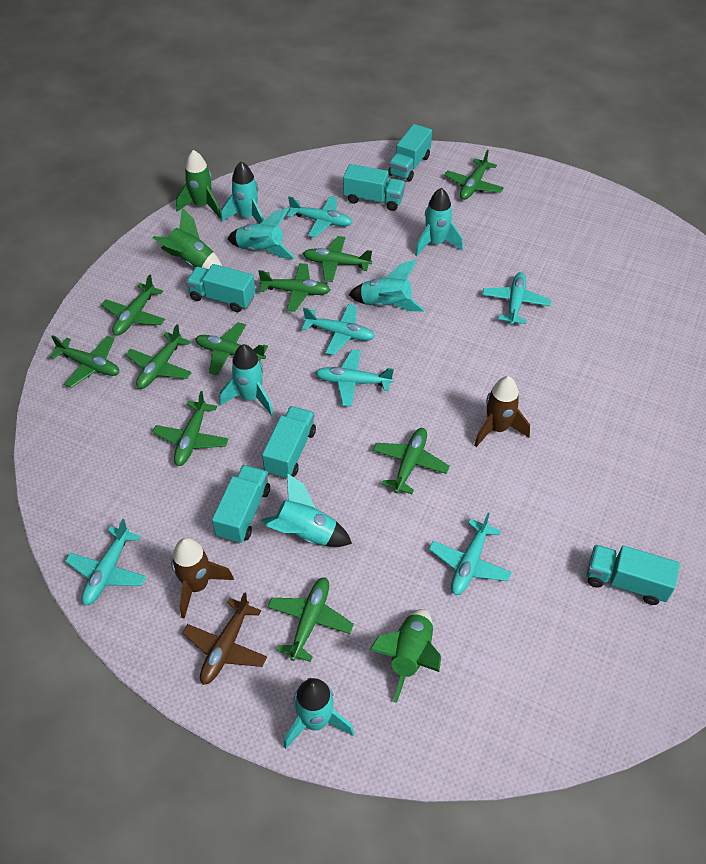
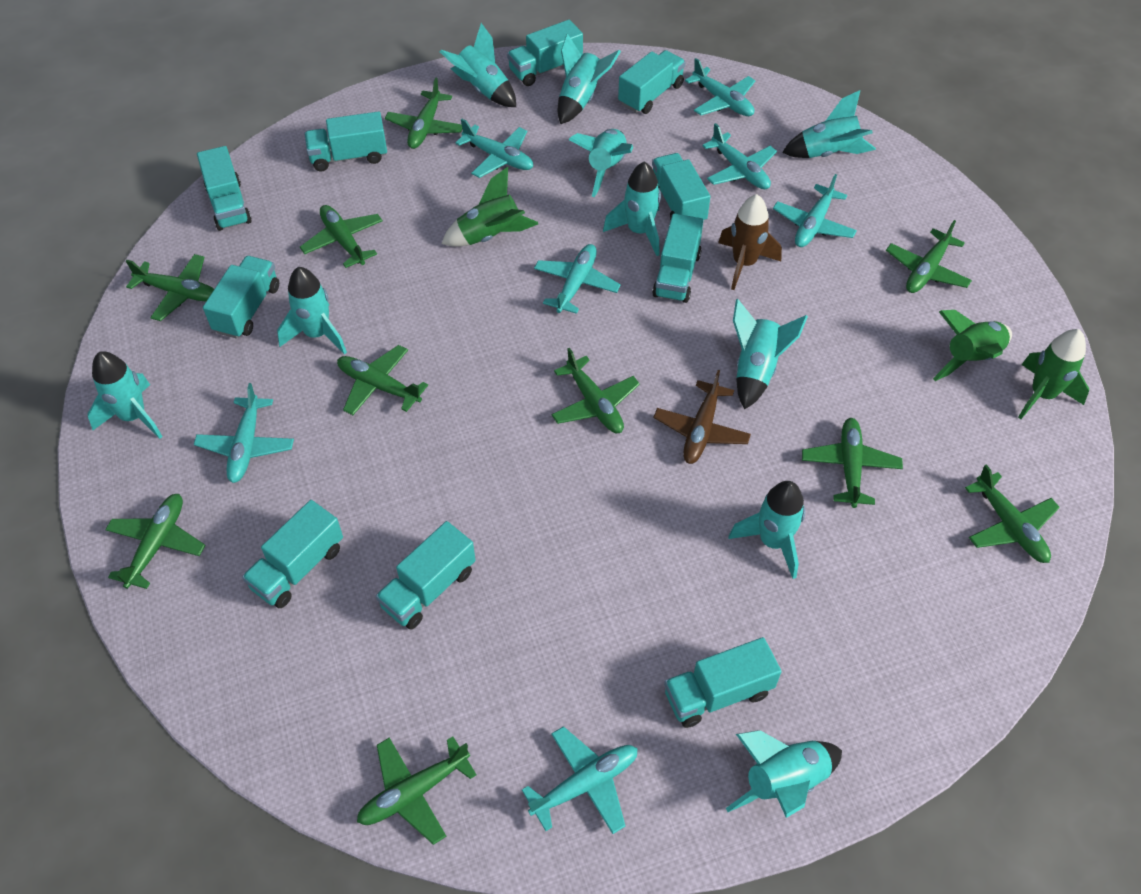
brown rocket: [171,538,234,619] [474,376,530,447] = 2 -> [718,194,782,290] = 1
turquoise plane: [65,519,146,605] [287,196,353,238] [302,304,375,355] [316,349,394,406] [429,513,512,595] [482,272,551,325] = 6 -> [194,383,294,483] [455,119,533,178] [522,726,638,834] [534,244,621,314] [685,58,756,116] [702,123,777,189] [773,174,857,247] = 7
turquoise rocket: [220,344,274,416] [221,161,264,224] [228,208,295,259] [261,473,352,547] [284,678,354,749] [349,260,425,312] [415,188,463,256] = 7 -> [87,351,163,439] [277,267,347,355] [440,23,516,107] [558,34,621,124] [568,129,633,197] [603,162,661,256] [726,730,842,818] [728,481,805,579] [733,299,808,410] [782,90,876,158] = 10
turquoise truck: [186,264,256,312] [212,465,270,544] [262,406,316,479] [343,164,405,211] [388,124,432,182] [587,545,680,605] = 6 -> [197,146,252,231] [203,256,279,339] [242,500,343,608] [304,111,387,171] [376,521,476,629] [507,20,583,86] [618,50,686,114] [652,153,710,220] [652,213,703,303] [664,637,782,728] = 10

